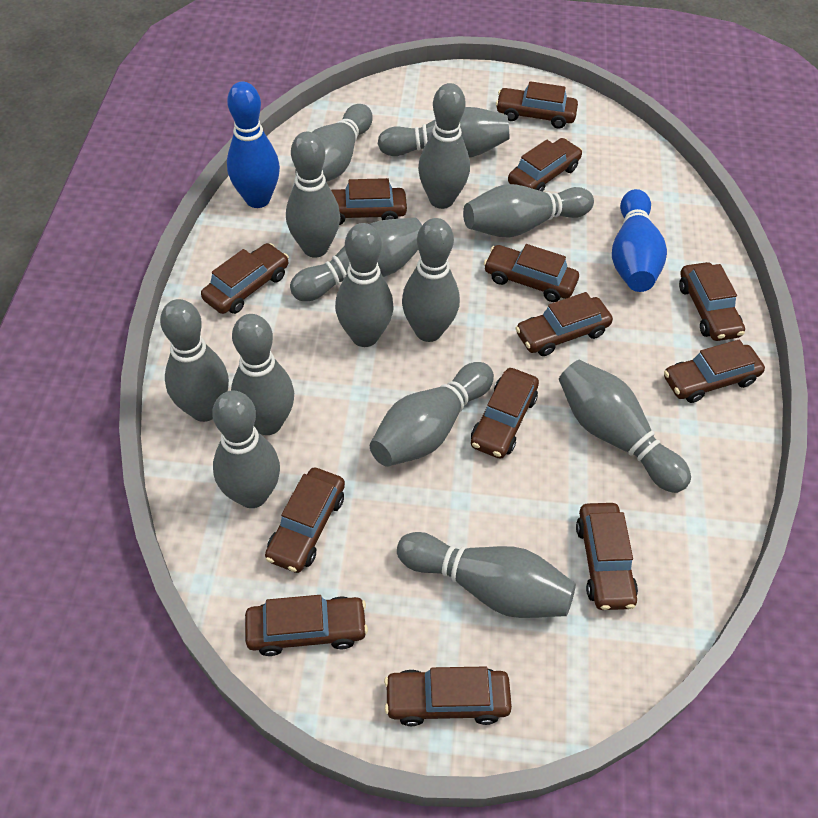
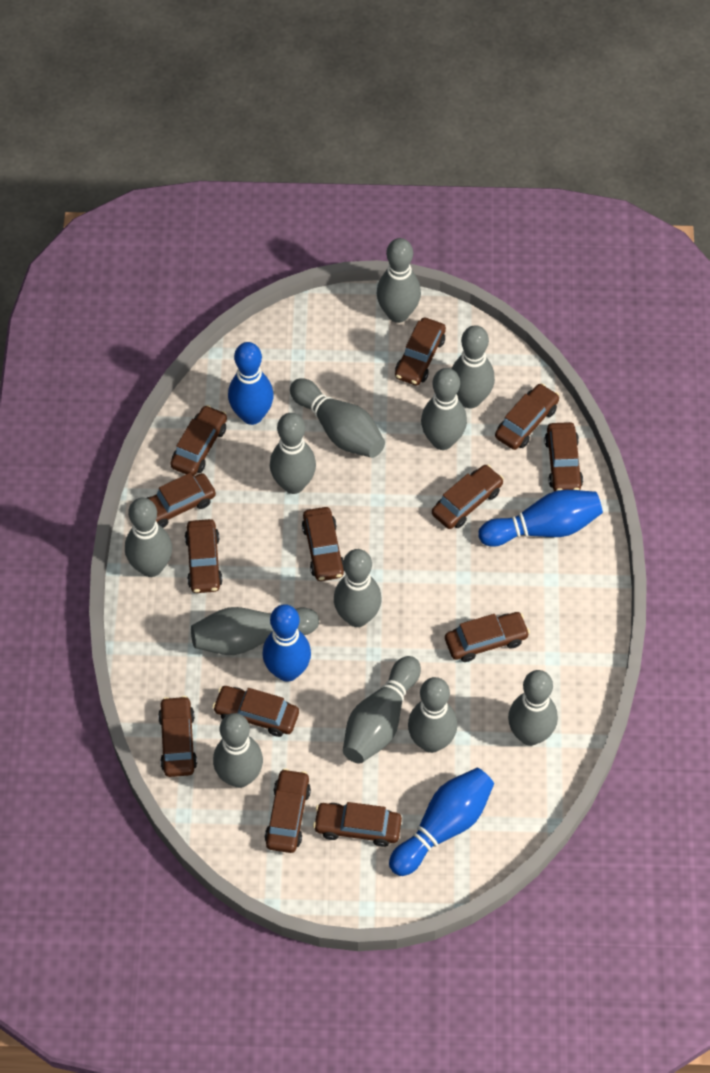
blue bowling pin: [227,82,280,208] [612,189,667,292] = 2 -> [228,342,274,425] [262,604,311,682] [389,768,494,876] [479,490,603,547] = 4
grey bowling pin: [160,299,229,422] [212,391,280,508] [231,314,294,435] [286,132,340,258] [290,218,422,301] [295,104,373,182] [335,223,394,347] [370,362,494,467] [378,107,509,157] [397,532,576,618] [402,218,460,342] [418,83,470,209] [463,184,594,238] [559,360,691,493] = 14 -> [125,498,172,577] [191,607,319,655] [213,713,263,788] [270,413,316,494] [290,378,385,458] [334,549,382,627] [343,656,421,764] [376,238,421,323] [408,677,457,753] [421,368,467,450] [451,325,495,408] [508,670,558,746] = 12

